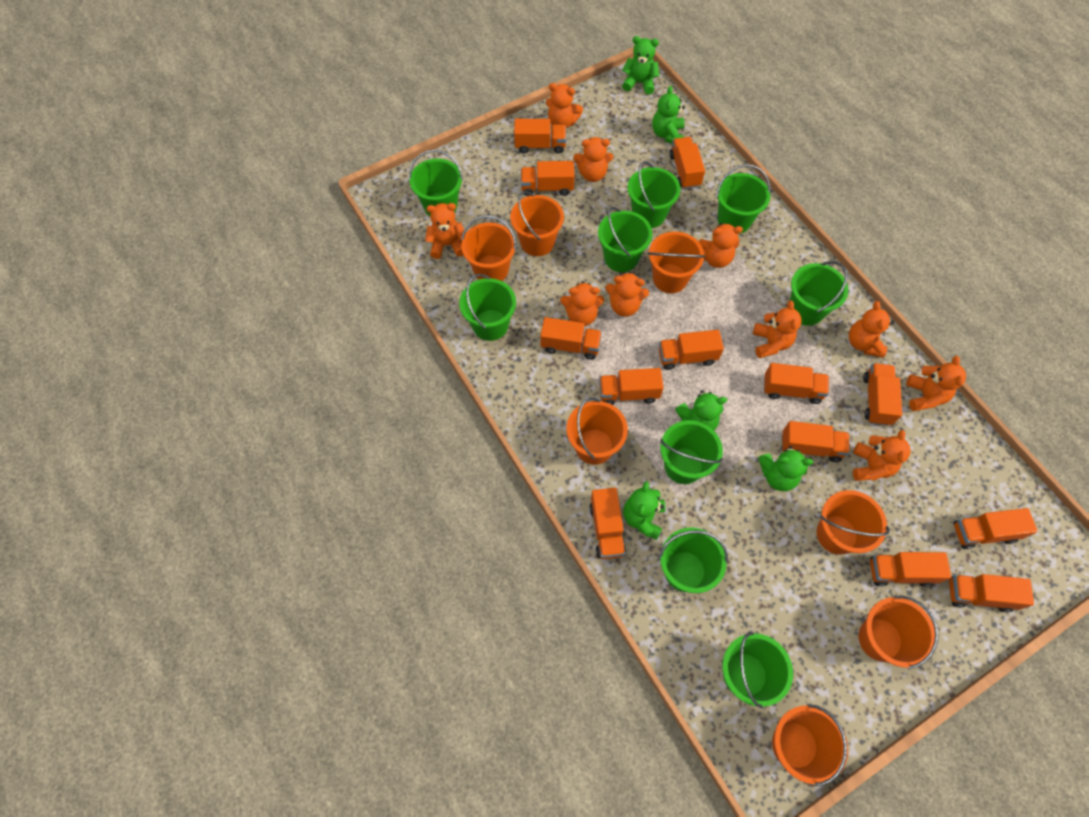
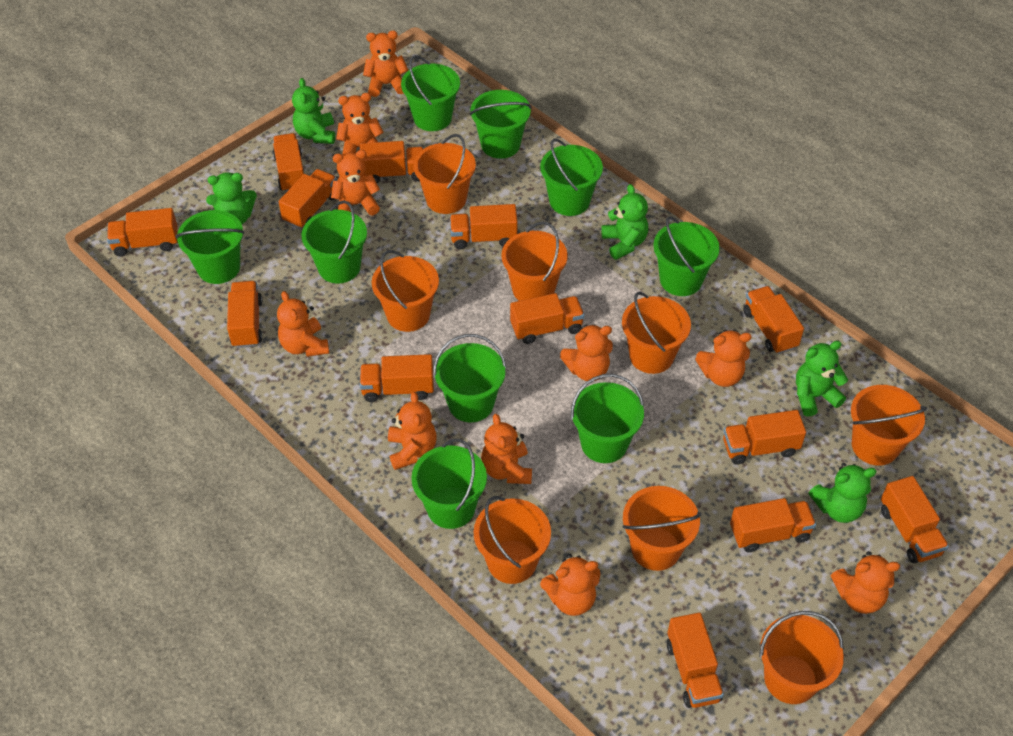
orange bucket: [461,215,516,281] [510,191,564,256] [566,398,628,465] [648,232,705,293] [772,704,848,786] [816,490,890,555] [858,595,939,669] = 7 -> [372,250,439,332] [413,134,476,214] [473,496,551,584] [501,221,567,301] [622,292,691,374] [622,486,701,571] [759,611,844,704] [851,385,927,466] = 8

